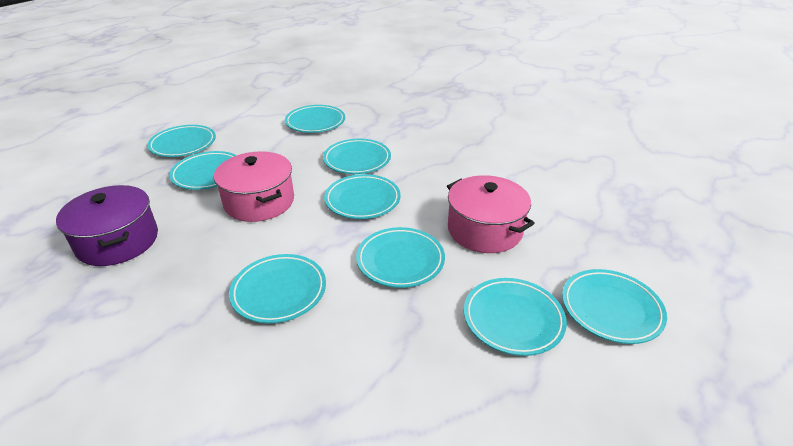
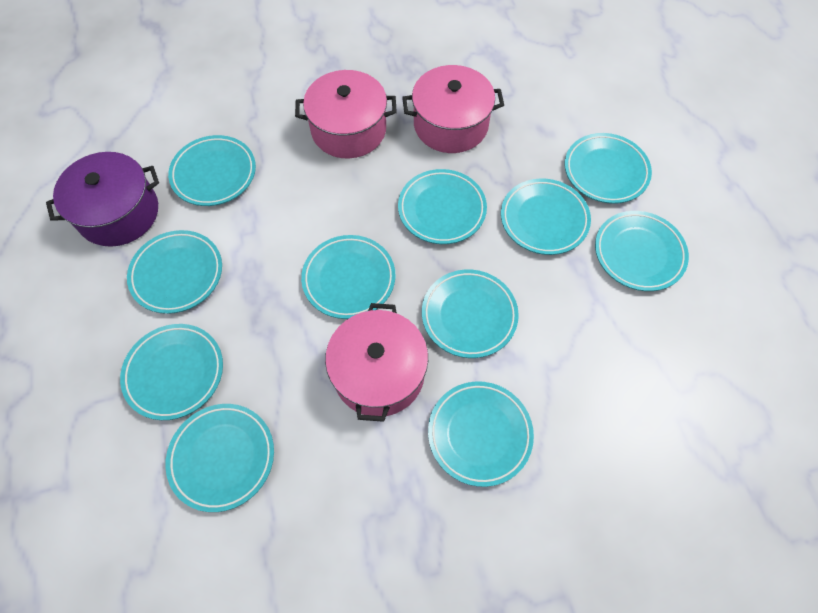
pink pot: [214,151,294,222] [447,175,535,253] = 2 -> [295,70,397,158] [325,303,428,422] [402,65,504,153] = 3
turquoise plate: [147,125,216,157] [169,151,237,190] [229,254,326,323] [285,105,345,133] [323,139,391,174] [324,174,401,219] [356,227,445,288] [464,278,567,356] [562,269,667,344] = 9 -> [120,324,223,420] [127,230,222,314] [165,404,274,512] [168,135,256,206] [301,235,396,319] [398,169,487,244] [422,269,519,358] [428,381,534,487] [501,178,591,255] [565,133,652,204] [595,211,689,291] = 11

